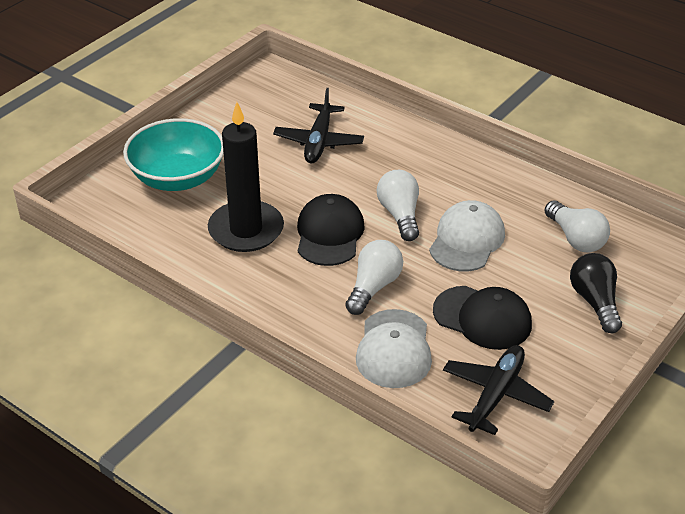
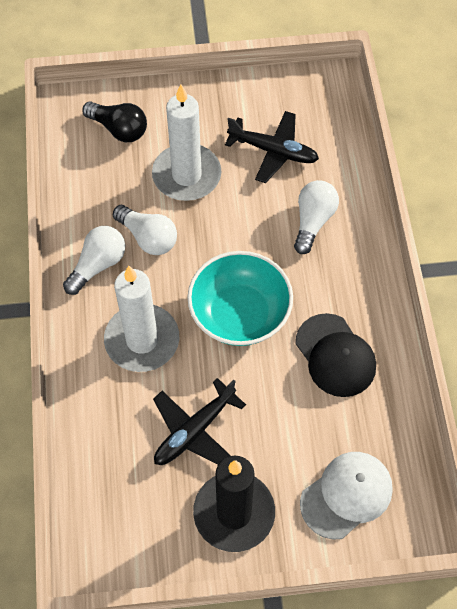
black cap: [297,194,365,266] [433,286,532,350] = 2 -> [296,313,376,397] = 1
white candle: none = 0 -> [104,265,179,372] [152,84,221,201] = 2
white cap: [356,309,432,388] [429,200,505,271] = 2 -> [300,452,393,540] = 1

